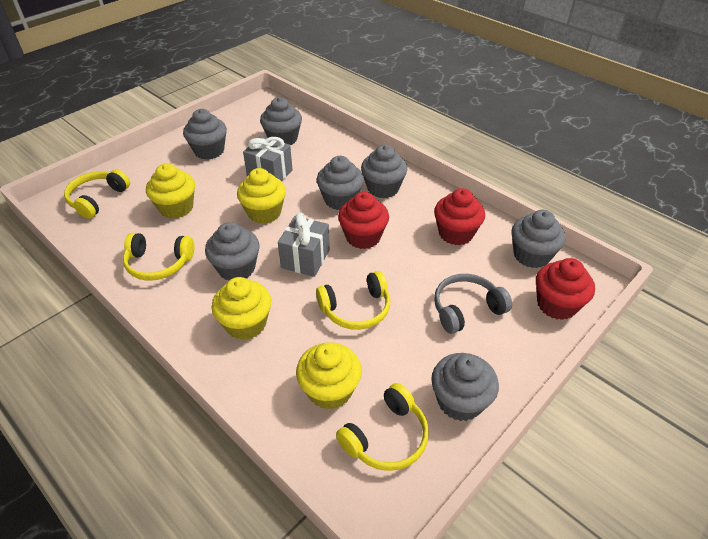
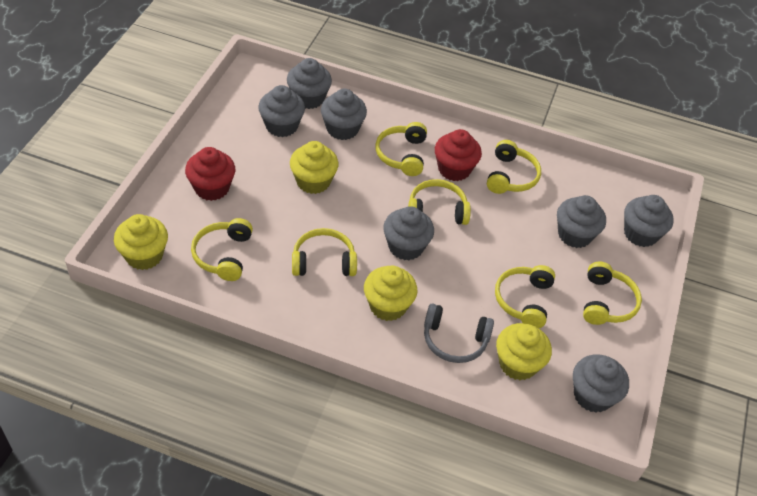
grey gift: [243,136,293,181] [278,212,330,277] = 2 -> none = 0
red cupcake: [338,192,389,249] [434,188,485,245] [536,258,595,320] = 3 -> [185,147,235,201] [435,129,482,181] = 2
yellow headphones: [64,169,130,219] [123,233,194,281] [316,271,390,330] [336,383,429,471] = 4 -> [191,218,253,281] [292,228,357,276] [375,122,427,176] [408,179,471,225] [487,140,541,194] [495,265,555,328] [583,262,642,325] = 7

